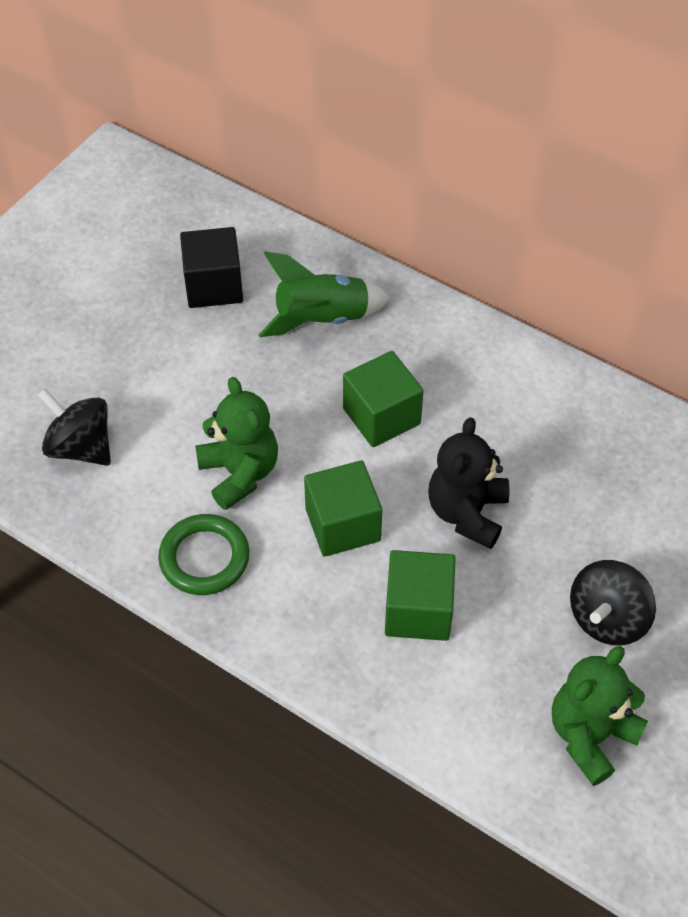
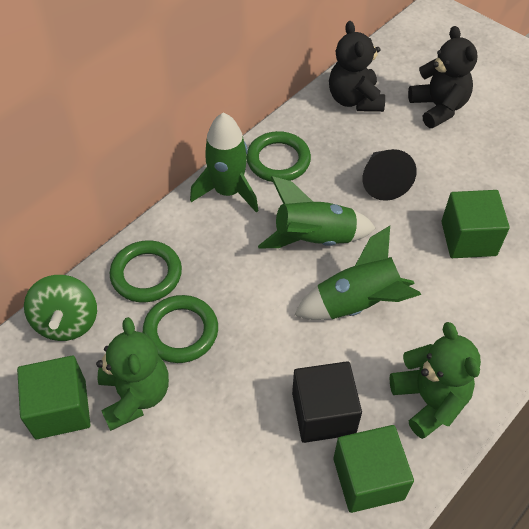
black cone: none = 0 -> [363,149,417,201] = 1
black spinning top: [38,388,111,466] [570,560,656,646] = 2 -> none = 0
black teddy bear: [428,418,509,549] = 1 -> [329,21,385,112] [408,26,477,128] = 2
green ring: [158,514,250,595] = 1 -> [110,240,182,302] [143,295,218,363] [246,131,311,182] = 3
green rocket: [259,251,391,337] = 1 -> [190,113,258,213] [258,176,376,248] [294,226,421,320] = 3
green spinning top: none = 0 -> [24,275,97,341] = 1

